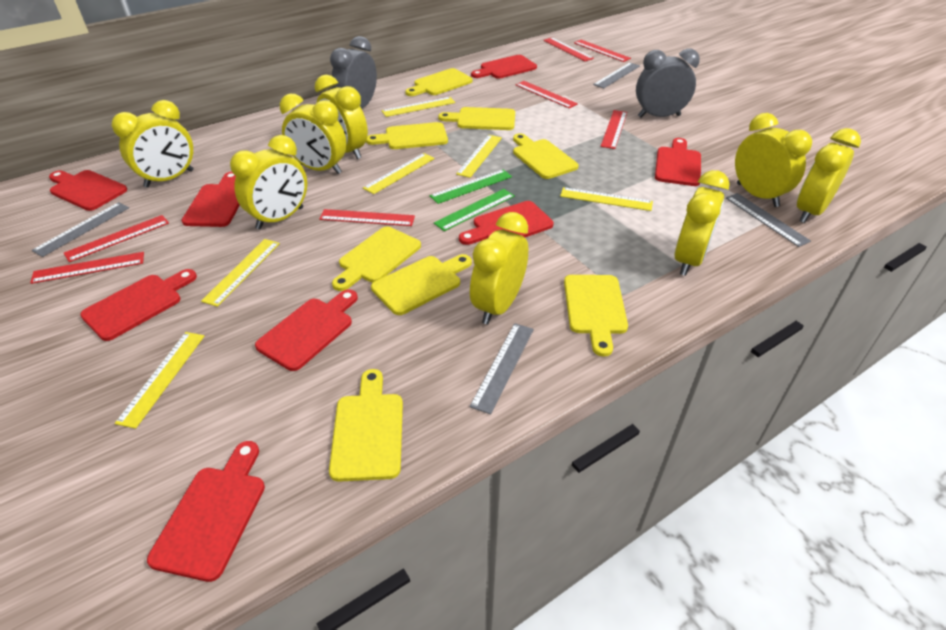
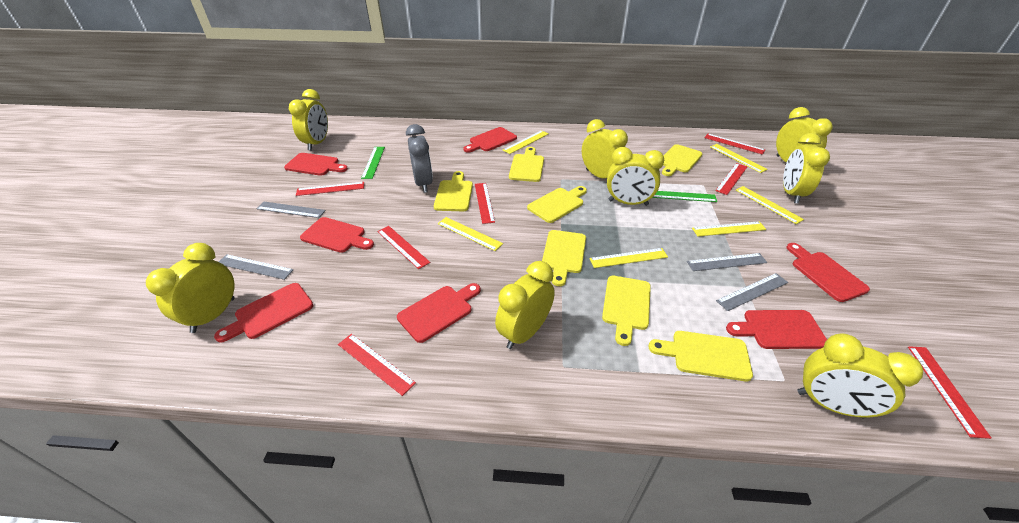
grey clock: [330,36,377,108] [636,48,700,118] = 2 -> [406,124,433,193] = 1
red cutting board: [49,170,127,211] [80,269,197,341] [147,441,265,582] [181,172,240,227] [255,290,358,371] [459,201,554,245] [471,55,537,79] [655,138,701,186] = 8 -> [214,283,313,343] [284,153,348,176] [300,217,374,253] [397,283,481,343] [463,127,517,153] [726,310,827,349] [786,243,870,302] = 7
yellow cutting board: [329,369,403,482] [332,226,421,291] [366,122,448,149] [371,254,472,315] [405,68,473,96] [438,107,515,130] [513,133,578,179] [564,275,628,357] = 8 -> [434,171,473,211] [509,147,544,182] [527,186,587,223] [542,230,586,286] [602,276,651,346] [648,331,753,381] [662,144,703,176] = 7

